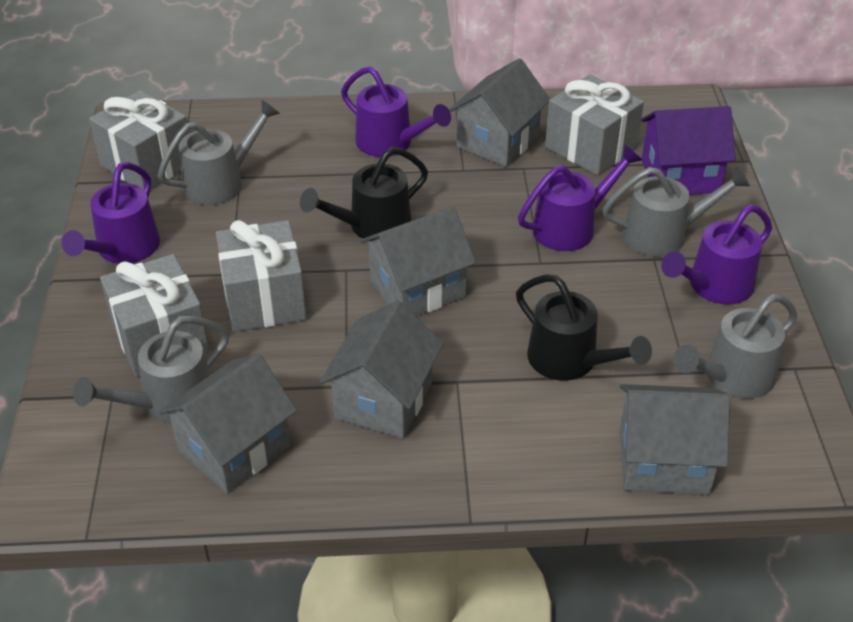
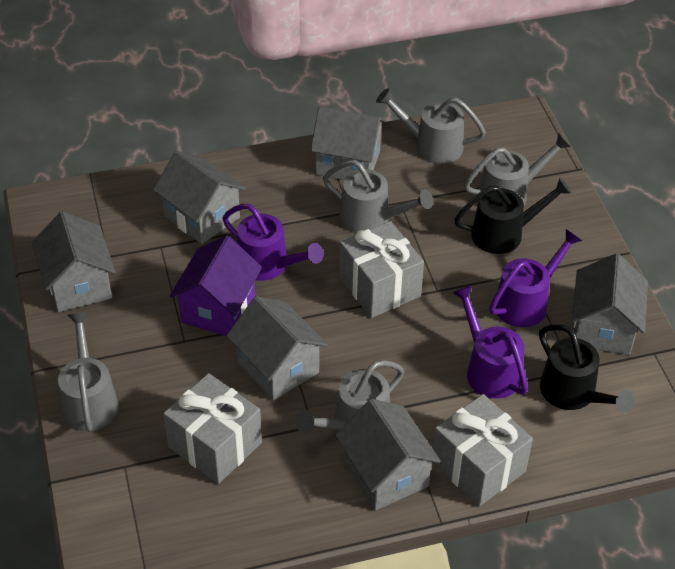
grey gift: [89,90,189,190] [100,254,209,377] [216,220,307,332] [545,74,644,176] = 4 -> [163,373,262,484] [339,221,424,318] [433,394,533,507] = 3
grey house: [159,353,297,493] [320,301,443,438] [360,206,476,316] [449,58,550,167] [619,384,730,495] = 5 -> [32,211,115,312] [153,151,246,244] [227,296,328,400] [310,107,386,180] [335,399,441,511] [572,253,648,355] = 6
grey watering can: [73,316,229,424] [157,99,280,205] [603,166,750,257] [673,294,797,399] = 4 -> [58,312,118,432] [296,360,405,434] [323,160,433,233] [376,88,486,164] [464,133,571,205] = 5
purple watering can: [61,162,160,264] [341,66,451,157] [518,145,642,251] [661,205,772,305] = 4 -> [222,204,324,281] [452,285,528,399] [489,229,582,327] = 3

